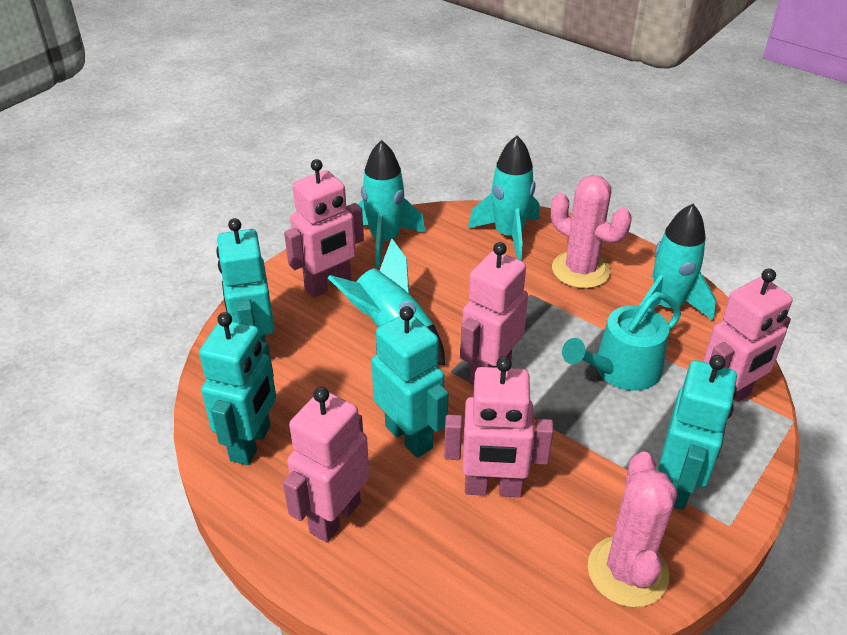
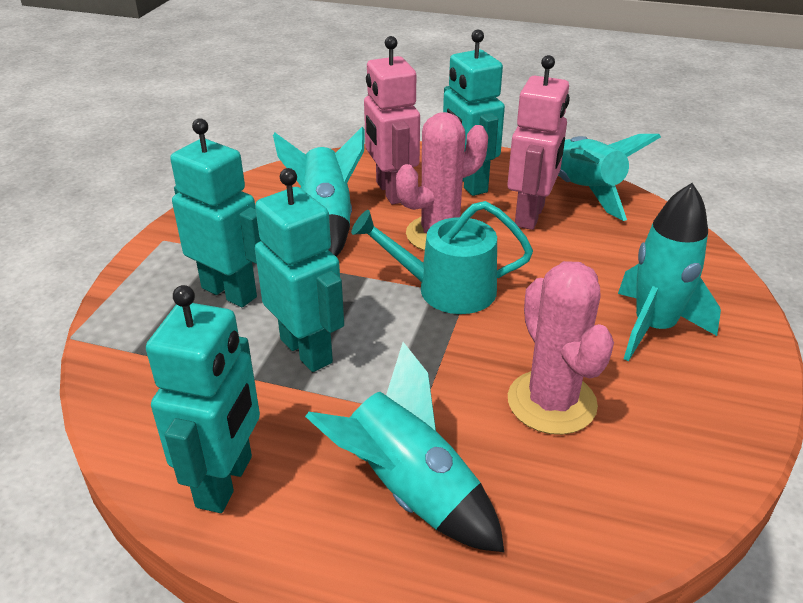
pink robot: [283,387,370,543] [284,159,364,298] [444,356,553,497] [460,242,528,384] [703,268,793,402] = 5 -> [364,36,420,205] [507,55,570,230] = 2

